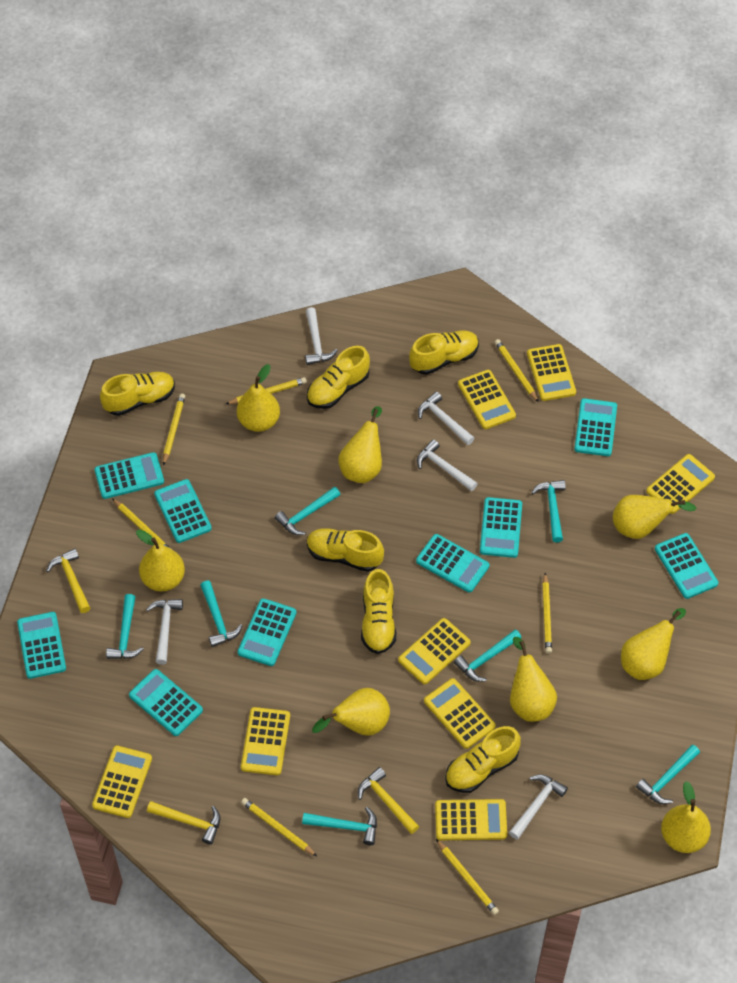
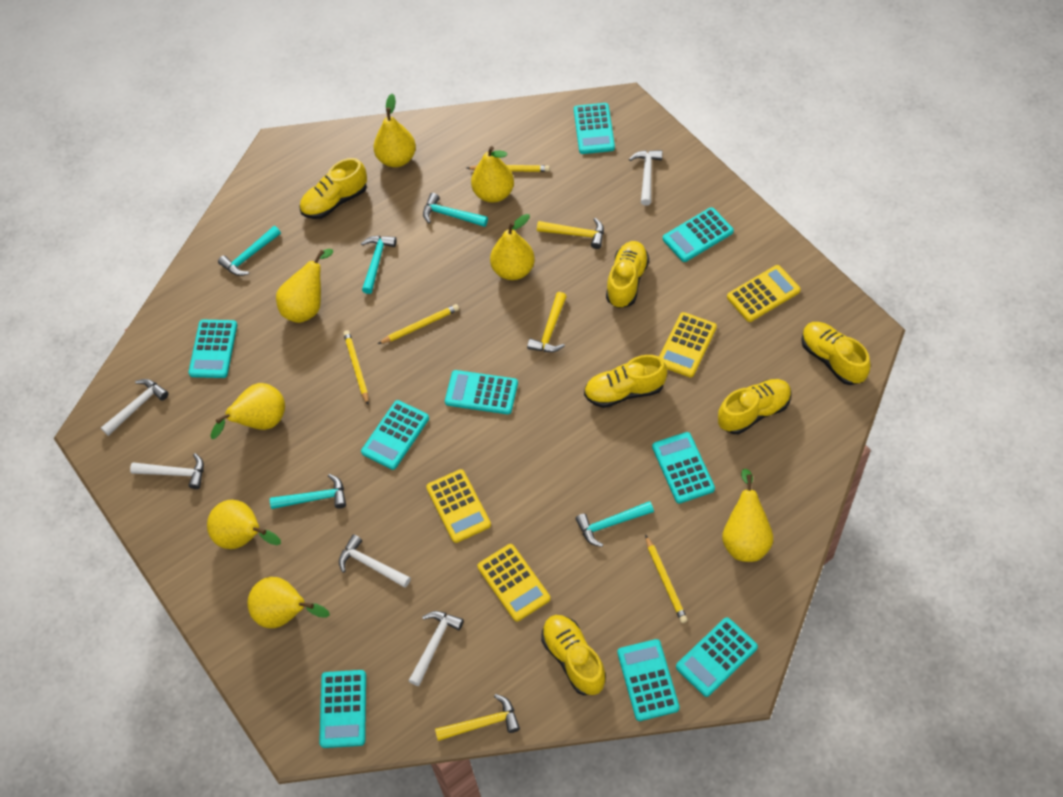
turquoise hammer: [106,594,144,659] [200,581,243,647] [275,486,341,535] [302,807,377,845] [454,629,521,682] [531,480,566,542] [636,744,700,804] = 7 -> [218,226,281,276] [270,474,346,509] [361,236,397,294] [423,193,488,227] [575,501,654,547] = 5
yellow calculator: [92,745,152,818] [241,707,290,775] [398,618,471,684] [424,678,496,749] [435,799,507,840] [458,370,516,429] [527,344,576,401] [646,454,715,514] = 8 -> [426,469,491,543] [478,544,550,621] [659,312,717,378] [727,265,801,322] = 4
yellow pencil: [112,498,171,549] [163,393,185,466] [226,377,307,404] [241,798,317,856] [436,839,499,915] [495,339,538,402] [542,573,552,654] = 7 -> [343,330,369,405] [378,304,459,344] [467,165,550,172] [645,535,688,623] = 4

